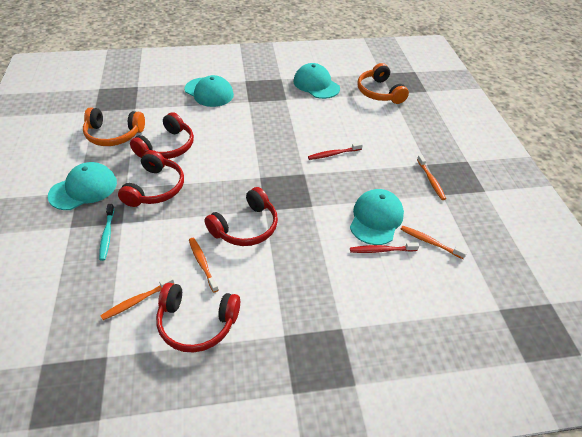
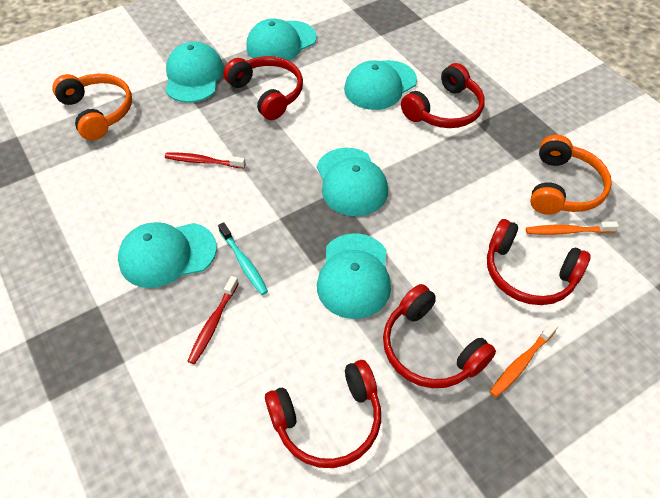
orange toothbrush: [100,276,174,320] [189,238,219,293] [400,226,467,259] [417,155,446,200] = 4 -> [489,322,558,398] [526,221,619,235] = 2
red headphones: [118,150,184,207] [130,112,194,159] [156,283,240,353] [204,187,278,246] = 4 -> [224,56,303,120] [265,360,381,468] [383,284,496,388] [401,63,485,128] [487,219,591,305] = 5
turquoise cap: [48,162,117,210] [184,75,234,107] [294,63,340,99] [350,189,404,245] = 4 -> [118,222,217,288] [165,42,224,103] [246,18,317,61] [317,148,388,216] [317,233,391,319] [344,60,417,110] = 6

